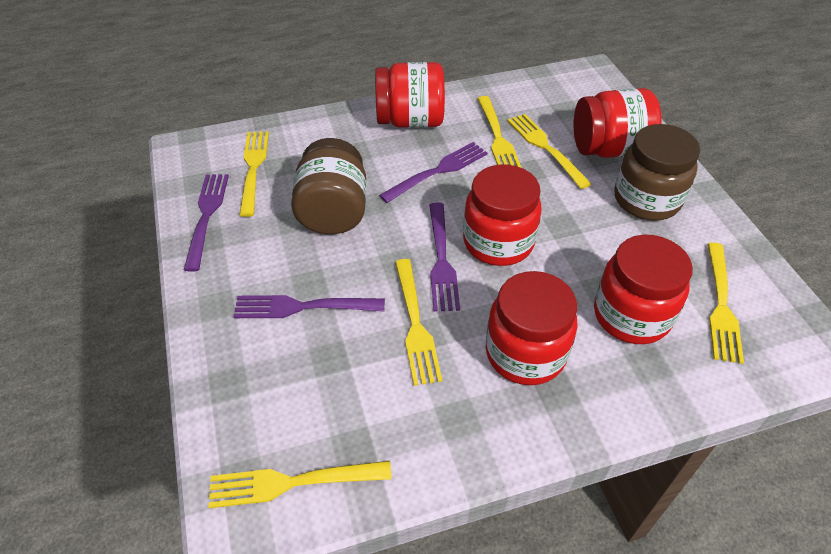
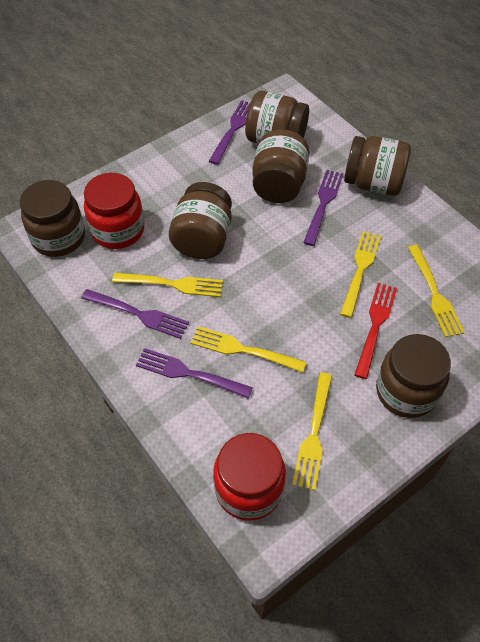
brown jar: [291,138,367,234] [614,124,700,221] = 2 -> [20,180,85,257] [169,182,232,259] [245,91,309,144] [252,129,310,203] [344,136,411,196] [376,334,451,418] = 6
red fork: none = 0 -> [354,283,397,379] = 1
red jar: [375,62,445,128] [463,165,542,266] [486,271,578,385] [573,88,662,158] [594,235,693,344] = 5 -> [84,173,145,249] [213,433,286,521] = 2
yellow fork: [208,461,392,508] [239,131,269,217] [395,259,442,386] [477,96,522,168] [507,114,591,189] [708,243,744,364] = 6 -> [112,273,223,297] [190,326,306,373] [292,372,332,490] [340,231,381,318] [408,245,465,338] = 5

